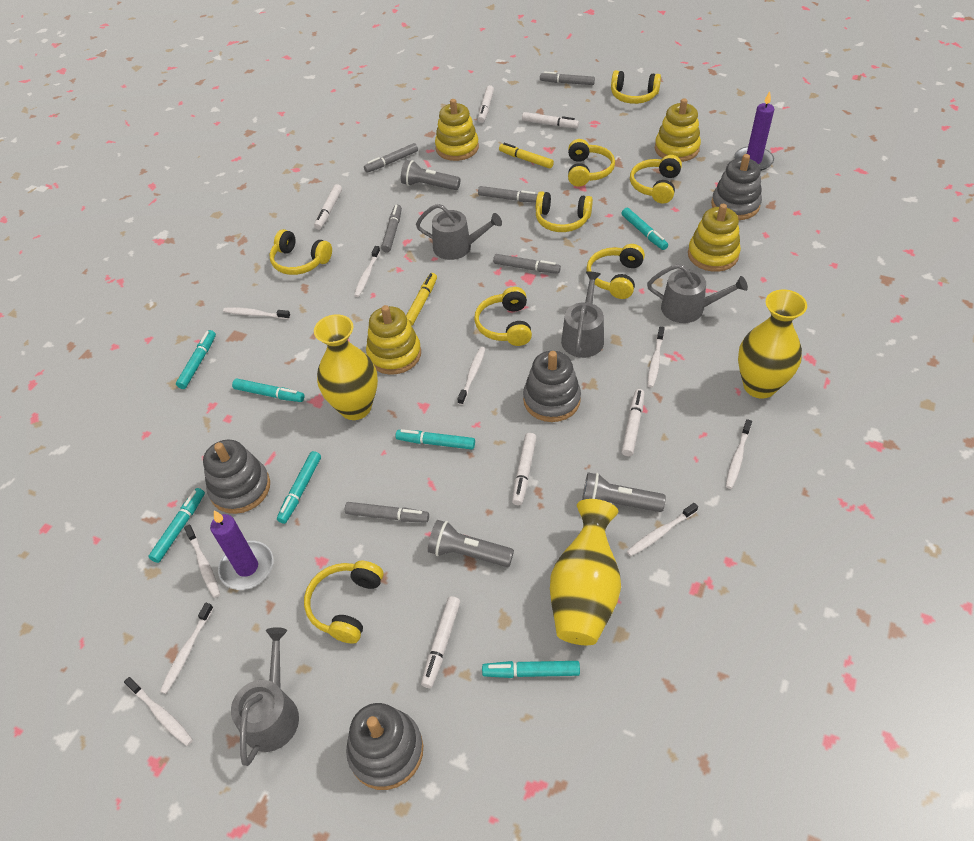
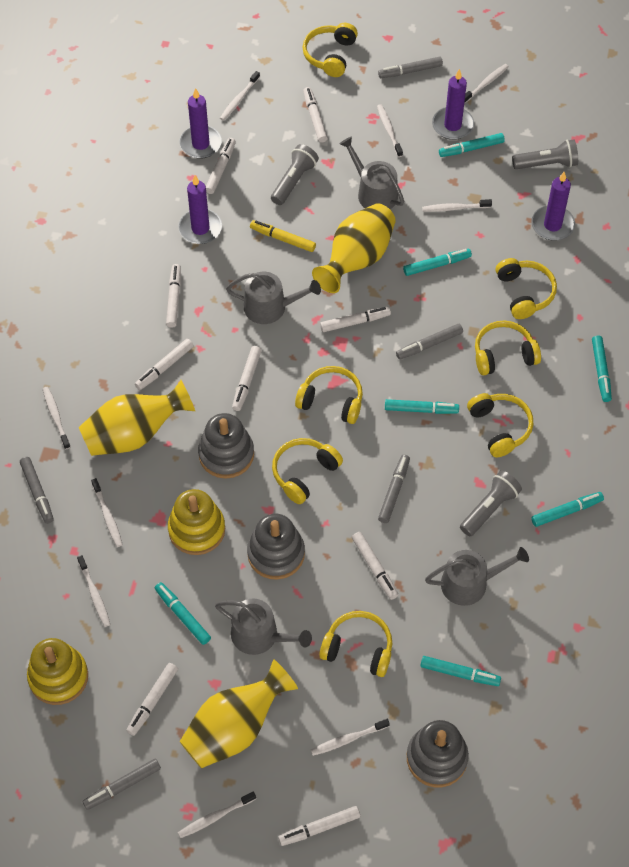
grey marker: [345,502,429,523] [364,143,418,173] [381,205,402,253] [478,186,537,203] [493,254,561,274] [540,71,595,85] = 6 -> [20,457,54,524] [82,759,161,810] [378,57,443,78] [378,455,410,523] [396,324,463,359] = 5
grey stacking toy: [203,440,270,514] [346,703,423,790] [523,351,581,422] [711,154,762,220] = 4 -> [198,413,254,479] [247,514,305,580] [407,720,469,787] = 3
purple candle: [210,510,274,590] [734,91,774,171] = 2 -> [178,175,222,244] [179,88,222,159] [432,69,474,140] [531,172,575,241] = 4
white marker: [314,184,342,230] [421,596,461,688] [478,85,494,123] [512,433,537,506] [522,112,579,128] [622,389,645,456] = 6 -> [126,663,178,736] [135,339,194,390] [166,264,181,328] [206,138,236,194] [232,346,262,411] [278,806,360,846] [303,87,328,143] [320,307,391,332] [352,532,398,600] = 9
yellow headphones: [269,229,332,275] [304,561,384,644] [474,287,532,346] [536,191,593,232] [568,139,615,187] [586,244,645,299] [611,70,661,104] [630,155,682,204] = 8 -> [272,438,343,504] [295,366,363,424] [302,23,358,77] [319,611,392,677] [467,393,534,458] [475,321,541,375] [496,258,557,319] = 7
yellow marker: [406,273,437,326] [499,143,554,168] = 2 -> [250,220,316,252] = 1
yellow stacking toy: [366,305,421,375] [435,99,479,161] [655,98,701,162] [688,204,741,272] = 4 -> [27,638,88,705] [168,489,225,555] = 2

